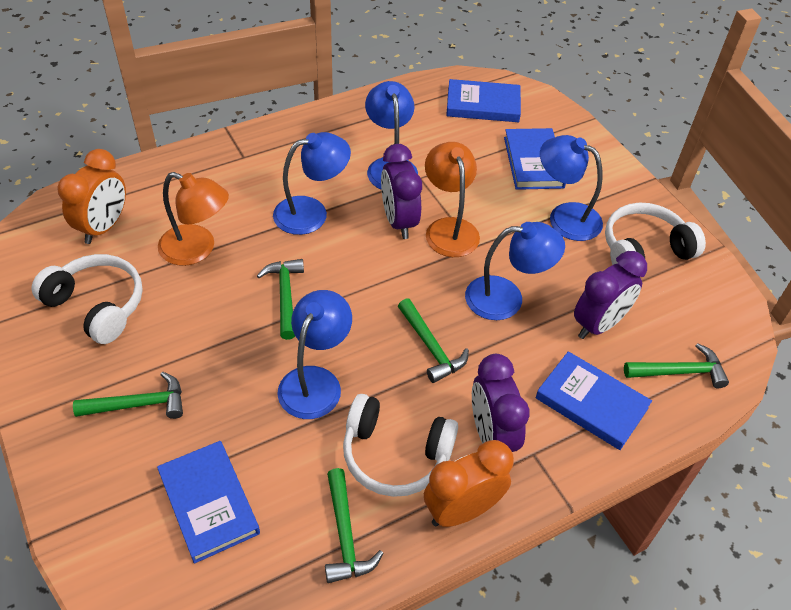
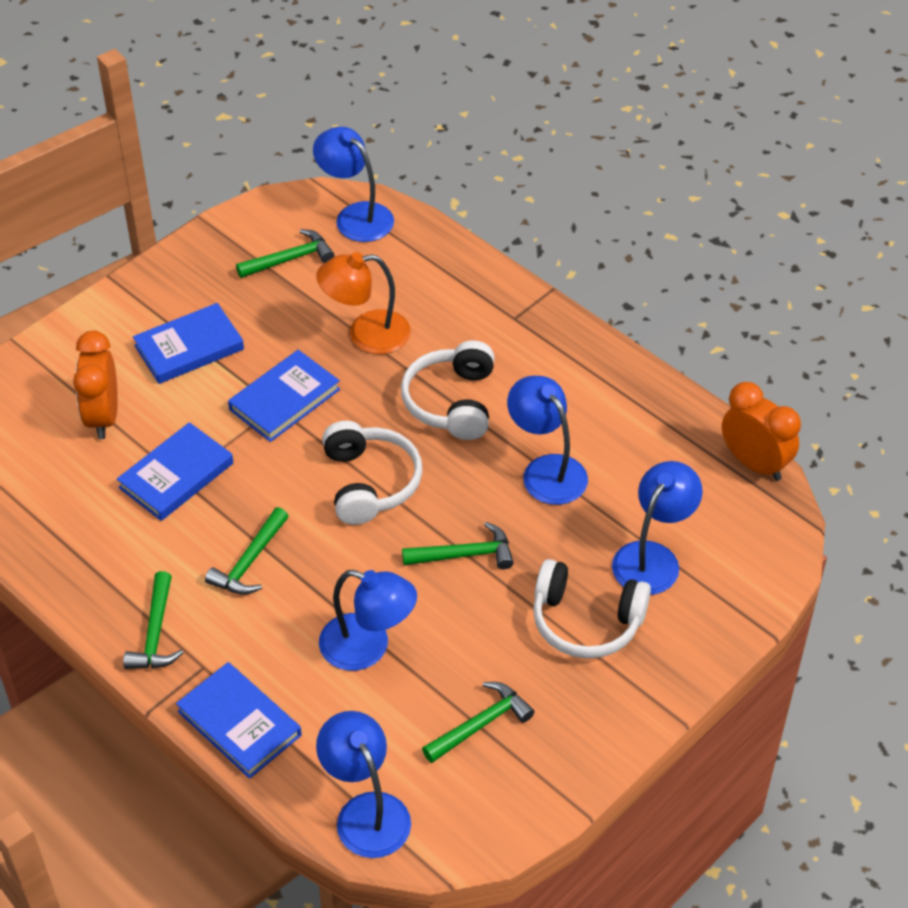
orange lamp: [158,172,229,266] [425,142,480,257] = 2 -> [316,252,411,354] = 1
purple clock: [381,144,422,239] [472,354,530,452] [574,251,647,339] = 3 -> none = 0

